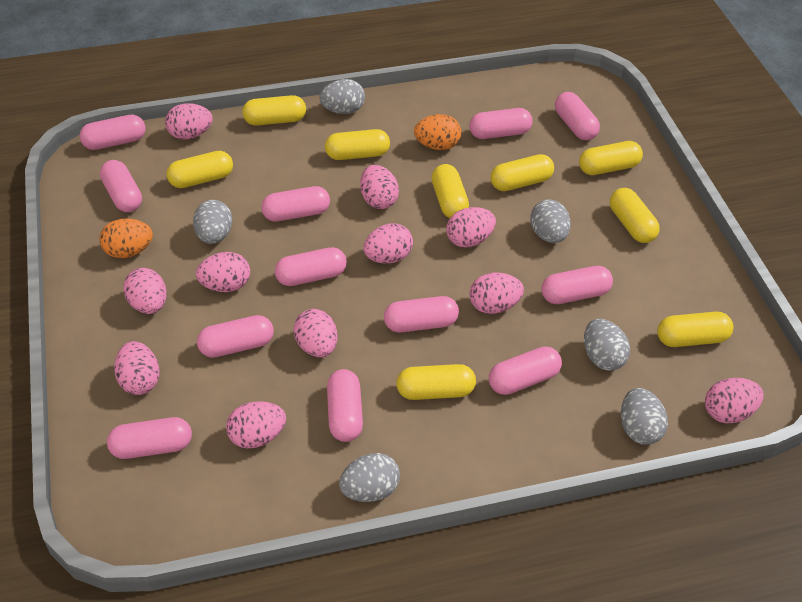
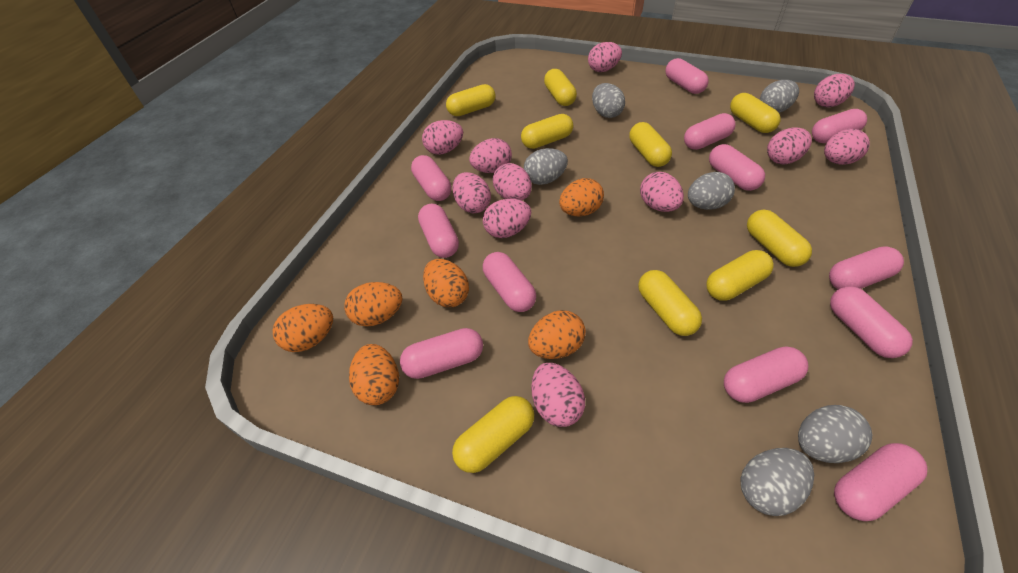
orange egg: [99,219,153,258] [414,114,461,150] = 2 -> [273,304,333,352] [344,282,403,326] [349,344,399,405] [423,259,469,307] [528,310,586,359] [559,178,604,216] = 6

